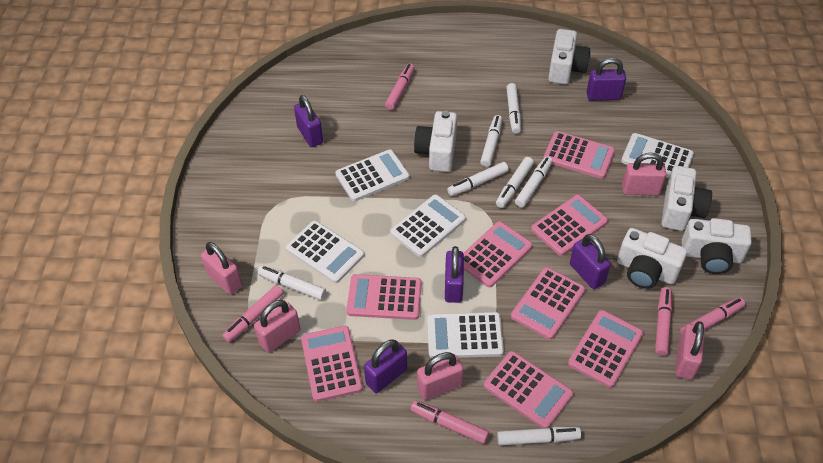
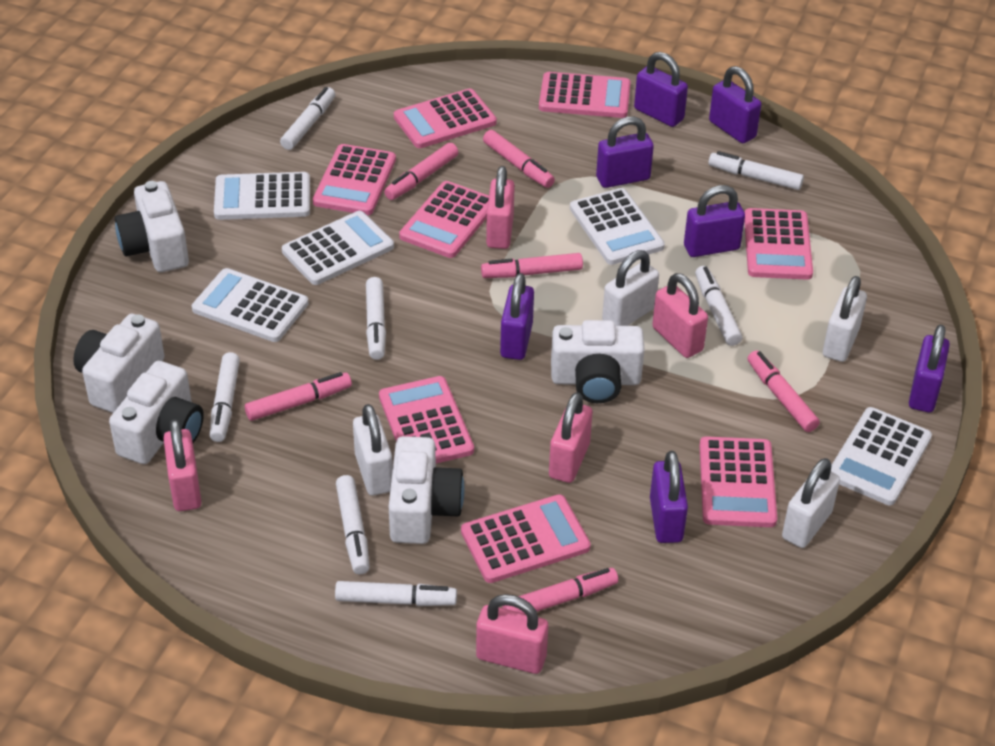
pink marker: [222,285,283,342] [385,64,415,110] [410,400,489,444] [655,287,672,356] [680,297,745,335] = 5 -> [245,372,352,421] [384,143,458,200] [481,253,583,278] [483,130,555,188] [502,568,618,614] [748,350,820,432] = 6
purple padlock: [294,95,323,147] [364,339,407,393] [445,246,464,303] [570,234,611,289] [586,58,626,101] = 5 -> [500,273,534,360] [596,117,654,188] [634,52,688,127] [650,451,688,543] [684,185,745,257] [709,66,761,143] [909,324,950,412] = 7
white padlock: none = 0 -> [353,404,393,496] [602,250,659,326] [782,458,840,548] [823,276,867,362] = 4

